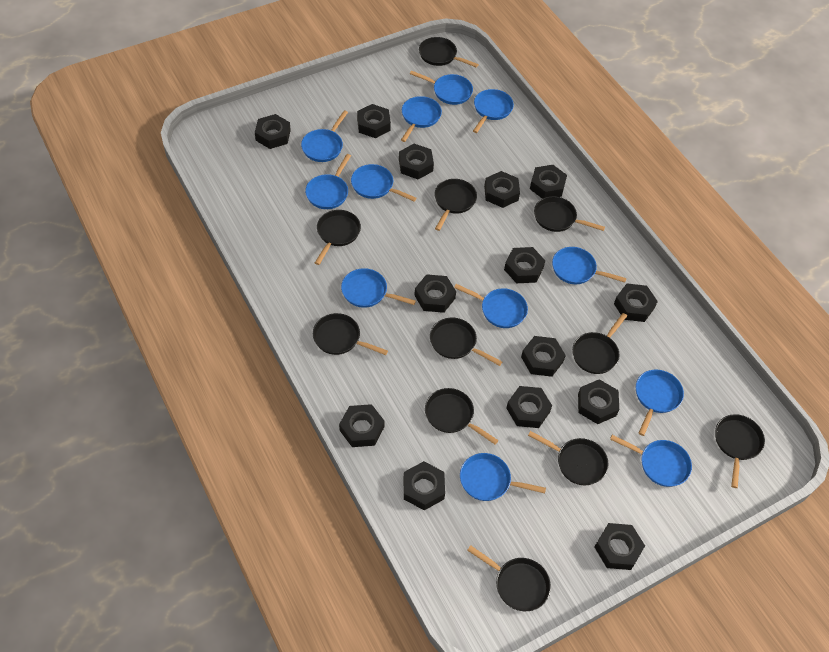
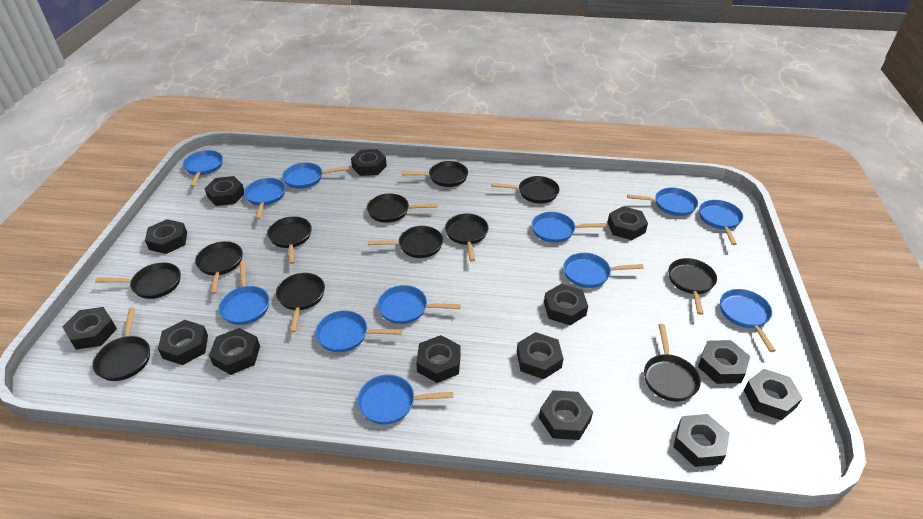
black pan: [313,313,388,355] [315,210,361,265] [419,37,479,68] [425,388,499,445] [430,318,502,366] [434,179,477,231] [467,545,551,611] [528,431,608,485] [534,196,605,232] [572,313,627,374] [715,414,765,488] = 11 -> [92,307,150,381] [95,263,181,299] [195,241,243,294] [267,216,312,264] [276,273,325,333] [367,193,437,223] [368,226,443,258] [402,161,468,187] [445,214,489,262] [491,176,560,203] [644,324,701,402] [668,258,717,315] = 12

